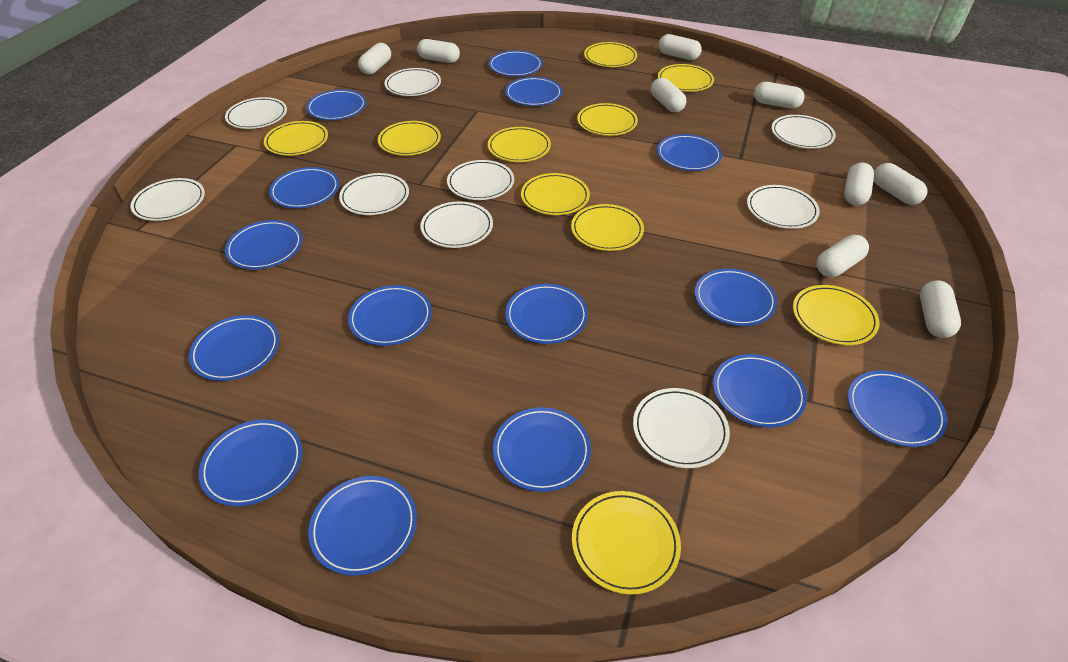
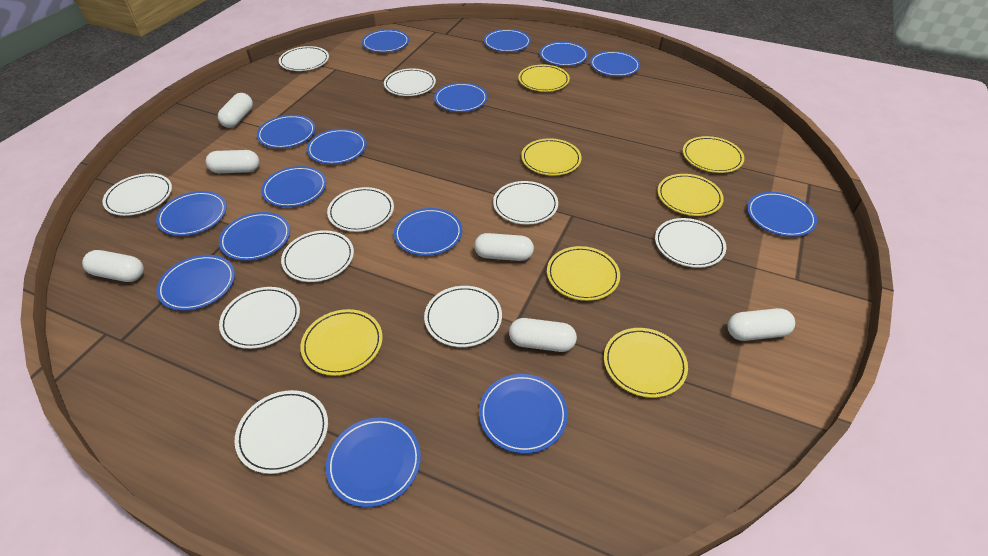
white capsule: [358,43,391,75] [417,39,460,63] [651,78,686,112] [659,34,702,60] [754,82,805,109] [816,235,869,277] [844,162,874,206] [874,163,927,205] [920,280,961,338] = 9 -> [82,250,144,282] [206,150,260,173] [218,93,253,128] [474,233,534,261] [509,318,577,352] [728,308,795,341] = 6
white plate: [130,178,205,221] [225,97,287,129] [339,173,409,215] [385,68,441,96] [420,201,493,248] [447,160,514,200] [633,388,730,468] [747,185,820,229] [772,115,836,149] = 9 -> [102,173,172,216] [219,287,300,349] [234,390,328,474] [279,46,329,71] [281,230,354,282] [327,187,394,232] [384,68,436,96] [424,286,502,347] [493,181,558,224] [655,218,726,268] = 10
yellow plate: [264,121,328,156] [378,121,441,156] [488,127,551,162] [521,173,590,215] [571,204,644,251] [572,491,681,595] [577,103,638,136] [584,42,637,67] [658,64,714,92] [793,285,880,345] = 10 -> [300,309,383,376] [518,65,570,92] [521,138,582,175] [547,246,620,301] [604,328,688,398] [658,174,724,216] [683,136,744,173] = 7

